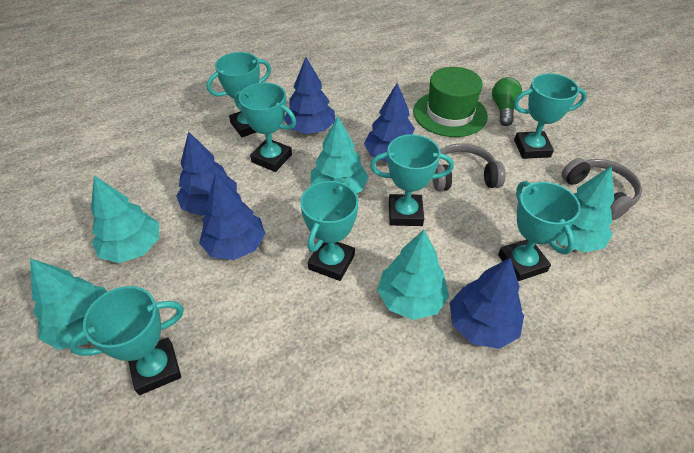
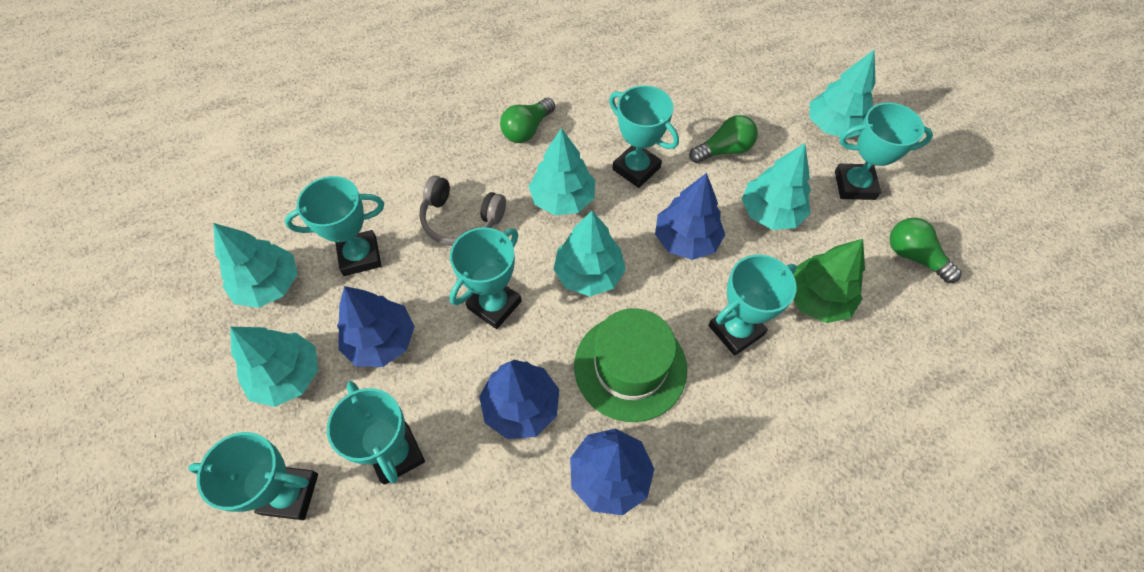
blue tree: [176,131,237,216] [199,173,265,260] [284,57,335,134] [364,83,415,162] [450,258,524,349] = 5 -> [337,286,415,367] [479,360,559,439] [570,429,654,515] [655,173,725,260] = 4
green light bulb: [492,77,522,126] = 1 -> [500,98,555,143] [689,115,758,163] [890,218,962,283] = 3
green tree: none = 0 -> [793,239,865,323] = 1
grey headphones: [433,143,506,191] [561,158,642,220] = 2 -> [419,175,506,246] = 1
turquoise tree: [30,258,107,350] [91,176,159,263] [311,116,369,193] [377,230,449,320] [557,166,614,252] = 5 -> [213,223,298,308] [230,327,318,407] [529,128,595,215] [553,211,626,296] [742,143,811,230] [810,50,876,138] = 6

